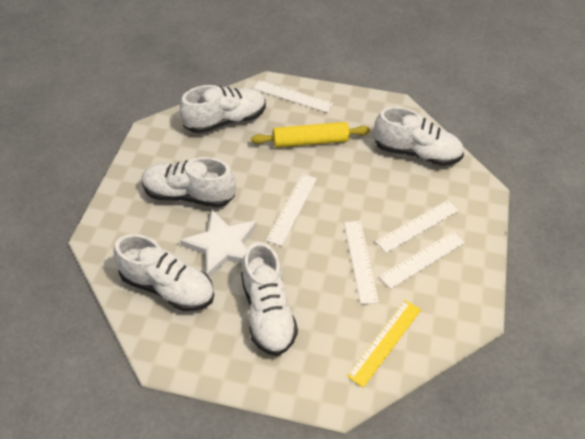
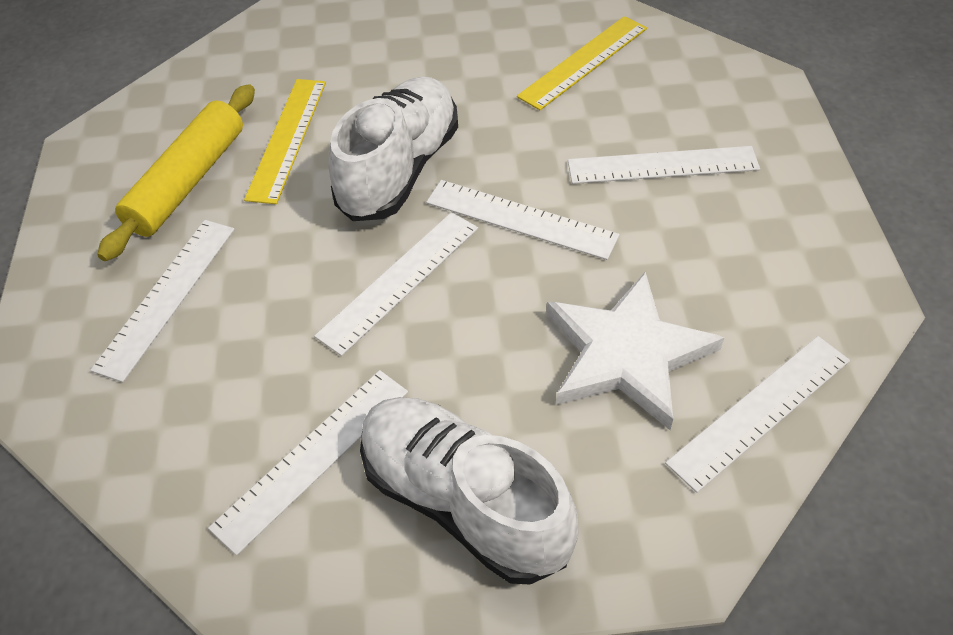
white ruler: [253,80,333,113] [266,174,317,246] [344,221,379,304] [375,200,458,253] [379,231,465,289] = 5 -> [90,220,235,382] [208,370,408,555] [314,212,478,356] [426,180,620,260] [568,146,760,184] [665,336,850,493] = 6
white shoe: [114,234,214,311] [142,157,235,208] [180,85,266,134] [241,242,298,356] [374,107,464,166] = 5 -> [328,77,458,221] [360,397,579,585] = 2
yellow ruler: [347,300,421,388] = 1 -> [244,79,326,204] [517,16,647,110] = 2

